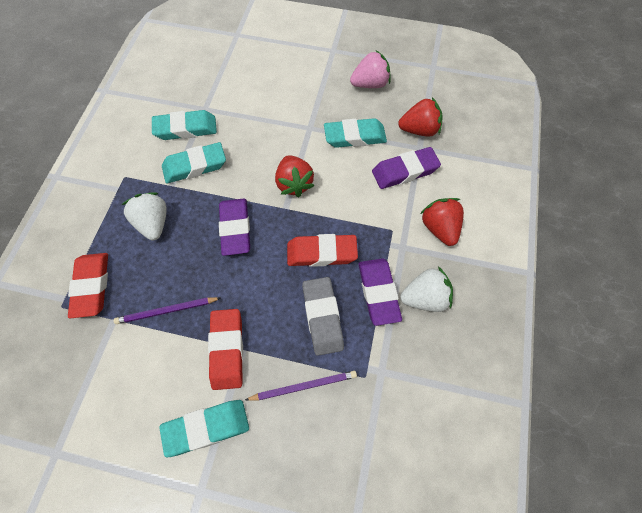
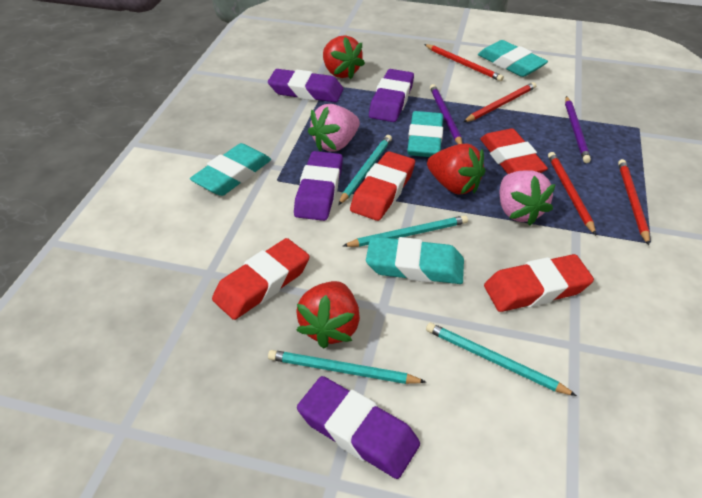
grey eraser: [302,277,344,356] = 1 -> none = 0
pink strawberry: [350,50,391,88] = 1 -> [308,104,360,152] [500,170,556,226] = 2
purple eraser: [219,198,250,256] [359,259,402,326] [372,147,441,189] = 3 -> [268,69,343,102] [294,151,343,221] [297,376,420,479] [369,69,414,122] = 4
red eraser: [68,253,108,318] [208,309,243,390] [287,234,358,267] = 3 -> [212,238,310,320] [350,151,415,221] [480,128,548,174] [484,254,594,312] = 4
red pencil: none = 0 -> [424,44,504,81] [463,82,536,122] [548,152,596,235] [618,159,650,245] = 4
turquoise pencil: none = 0 -> [268,350,426,384] [338,135,392,205] [343,215,468,247] [426,323,577,396] = 4
white strawberry: [122,192,167,240] [400,266,453,312] = 2 -> none = 0

